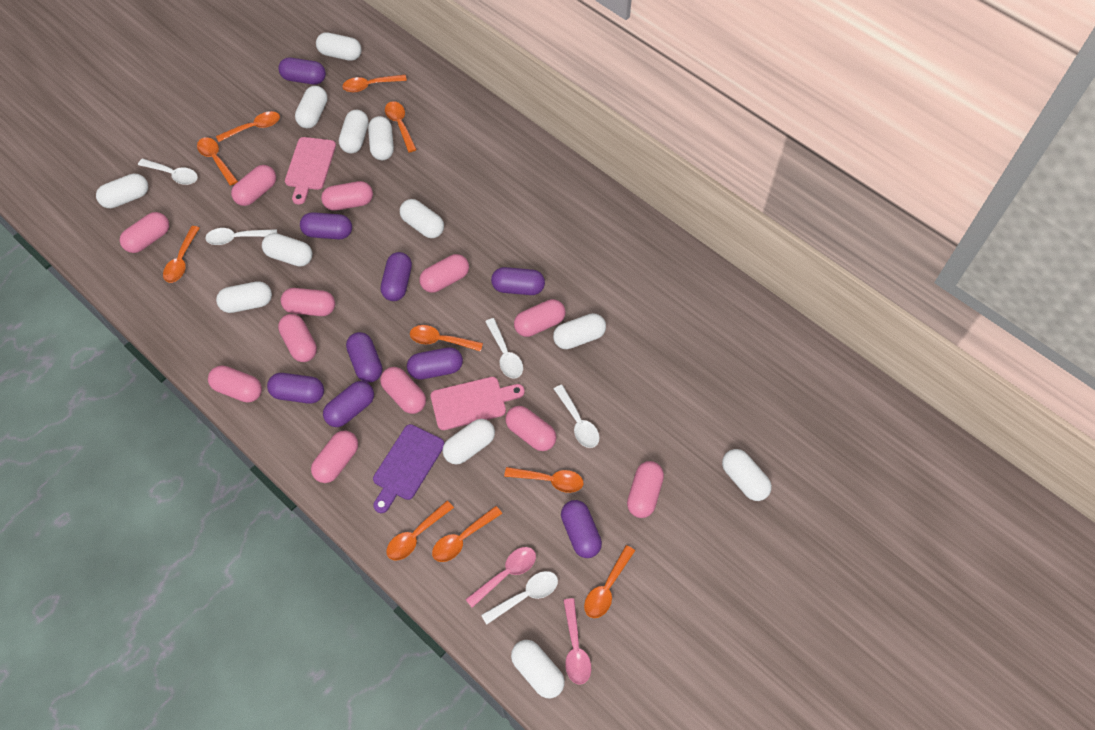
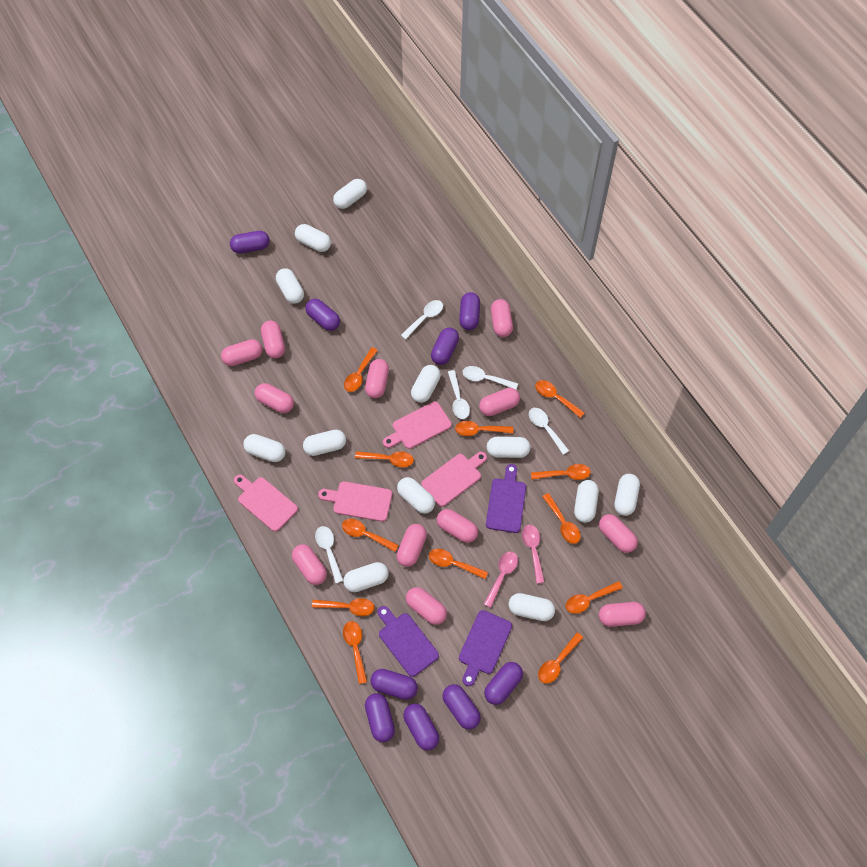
orange spoon: [163,226,200,283] [197,137,238,186] [216,111,280,142] [342,75,407,93] [385,101,417,152] [386,501,454,561] [410,325,483,351] [432,506,502,562] [504,467,583,493] [584,545,635,618] = 10 -> [312,598,375,616] [342,519,399,552] [343,621,367,684] [344,347,378,392] [355,451,414,467] [429,549,488,579] [455,421,513,436] [531,464,591,480] [535,380,584,418] [538,632,584,684] [542,493,581,544] [565,581,623,614] = 12
pink cutting board: [285,137,336,205] [431,377,525,430] = 2 -> [234,475,298,532] [318,481,392,522] [383,401,452,449] [421,452,487,507] = 4
purple cutting board: [373,424,445,513] = 1 -> [378,606,439,677] [459,610,512,686] [486,464,526,533] = 3

